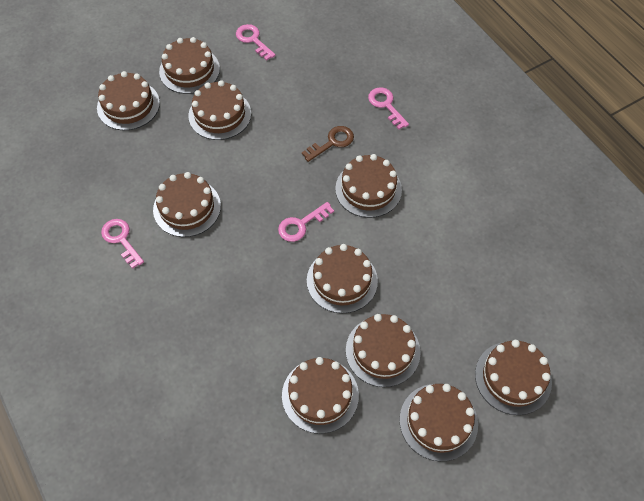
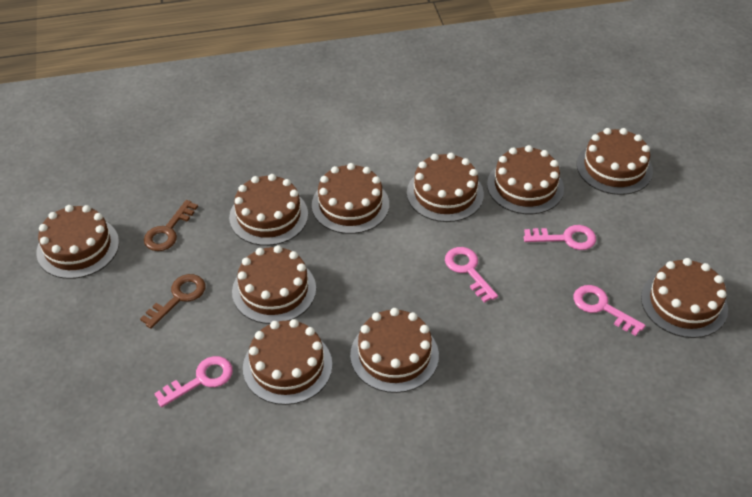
brown key: [302,126,354,162] = 1 -> [140,274,206,329] [144,200,198,251] = 2

